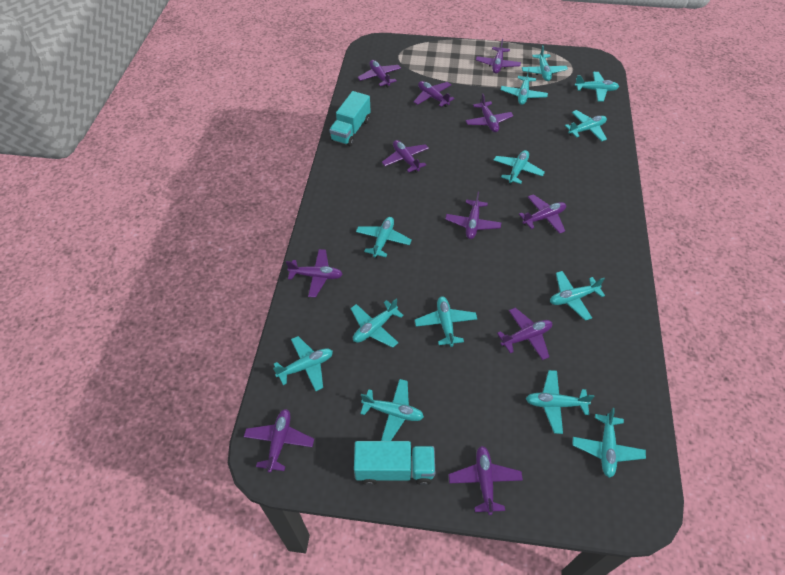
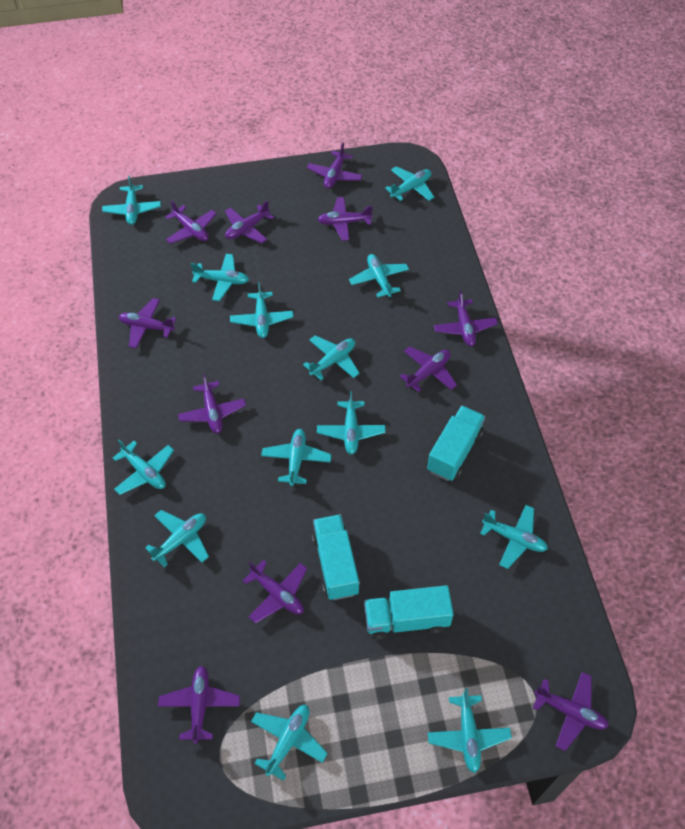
turquoise truck: [329,91,371,146] [354,441,435,485] = 2 -> [312,514,360,600] [364,585,454,640] [427,406,485,481] = 3

